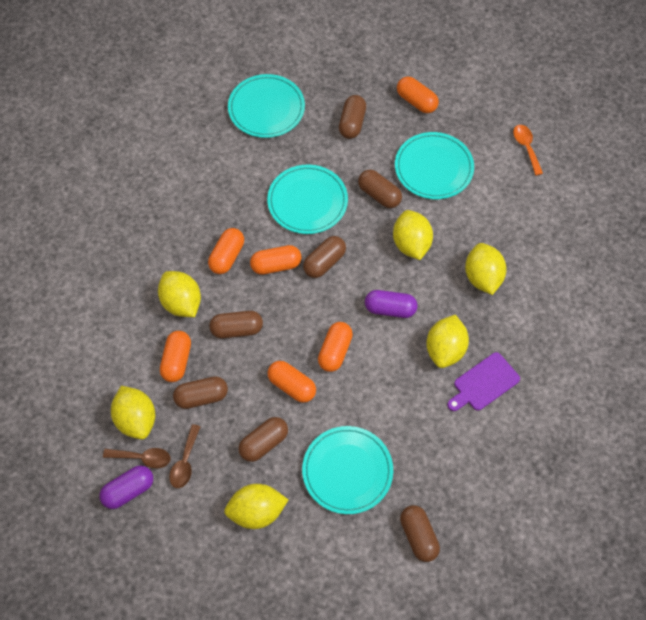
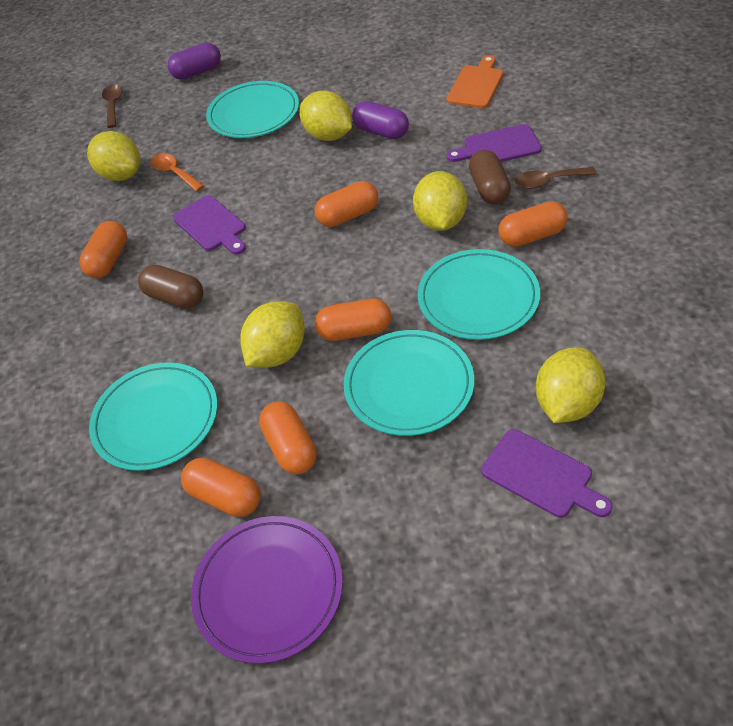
brown capsule: [173,376,228,409] [209,311,263,338] [238,417,288,462] [303,236,346,278] [339,95,366,139] [358,170,402,208] [400,505,440,562] = 7 -> [138,265,203,309] [469,150,511,204] = 2
orange cutting board: none = 0 -> [446,55,503,108] = 1
purple cutting board: [447,352,520,411] = 1 -> [173,195,246,255] [446,124,542,162] [481,429,613,518] = 3
purple plate: none = 0 -> [191,516,343,664] = 1
yellow lemon: [111,386,155,440] [158,271,201,317] [224,484,288,529] [393,210,433,260] [426,315,469,368] [465,243,506,295] = 6 -> [87,131,140,181] [240,301,305,367] [300,91,352,141] [413,171,467,231] [536,348,605,423] = 5

